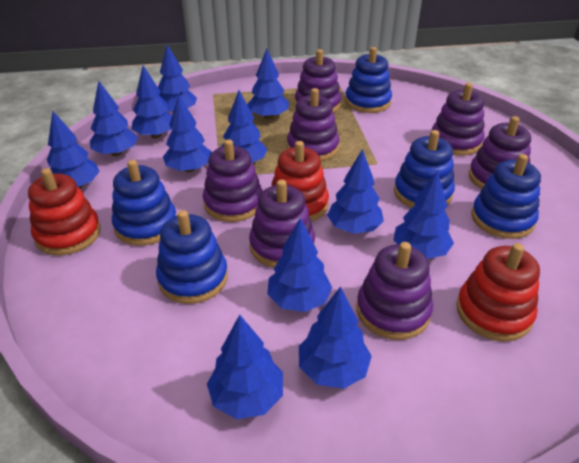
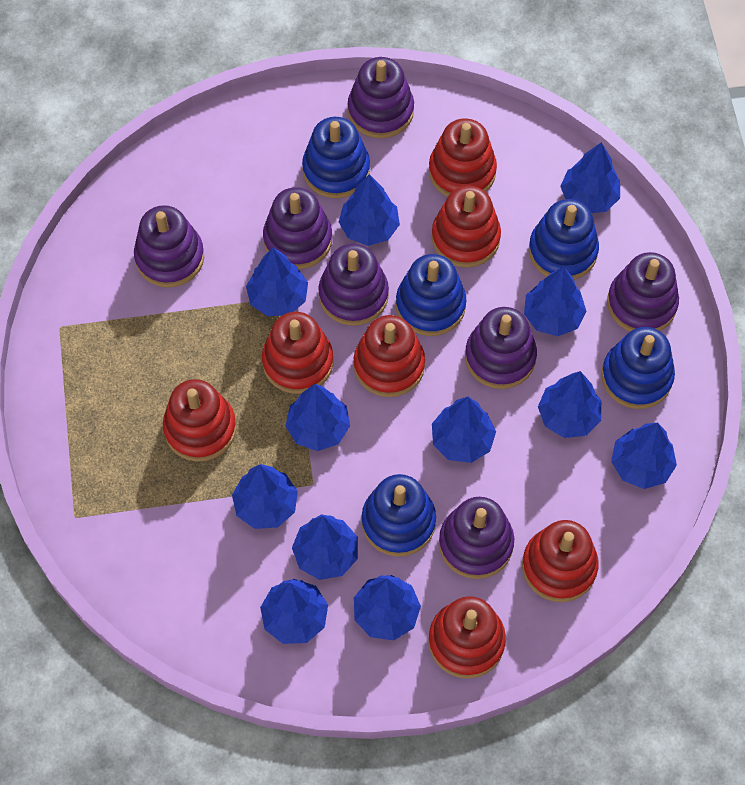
red stacking toy: [28,168,101,255] [272,141,329,222] [456,243,540,342] = 3 -> [163,379,236,462] [262,312,333,394] [354,315,425,397] [428,596,506,679] [429,118,497,197] [432,186,501,268] [522,520,599,602] = 7

